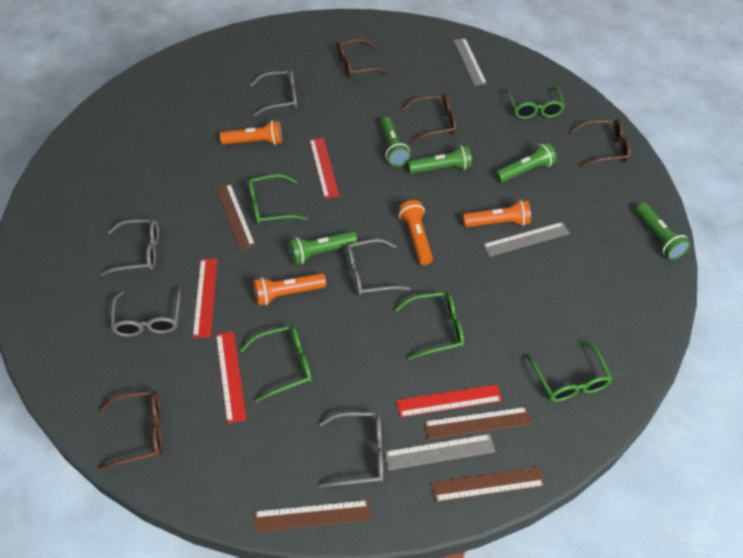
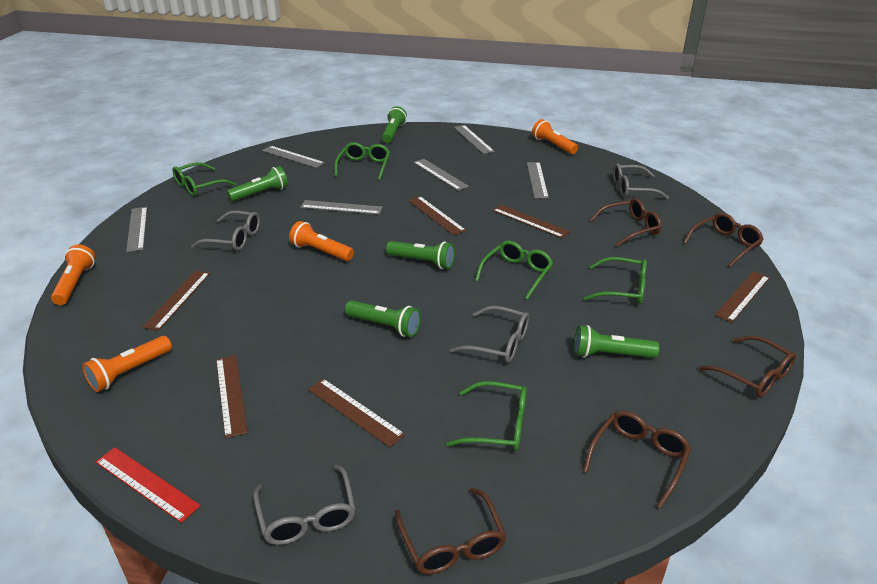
brown glasses: [98,390,162,471] [336,39,390,78] [401,94,456,143] [570,120,631,167] = 4 -> [395,488,506,575] [583,411,691,508] [590,198,662,247] [683,213,764,267] [699,335,796,398] = 5
brown ruler: [216,184,255,250] [254,500,371,532] [424,407,532,439] [431,467,545,502] = 4 -> [142,270,210,331] [216,355,248,438] [308,378,405,447] [408,196,466,235] [492,205,570,238] [715,271,770,323] = 6
grey glasses: [100,219,159,276] [111,286,181,337] [250,70,297,116] [319,412,383,487] [346,239,411,296] = 5 -> [191,211,260,251] [253,464,356,545] [450,306,529,363] [613,163,669,199] = 4
grey ruler: [384,434,495,470] [453,38,487,86] [483,222,570,257] = 3 -> [126,207,147,252] [262,146,325,168] [300,200,383,215] [414,159,469,191] [454,125,495,154] [527,162,549,198] = 6
red ruler: [193,259,217,338] [216,331,246,424] [309,138,339,199] [396,384,502,418] = 4 -> [96,447,201,523] = 1

